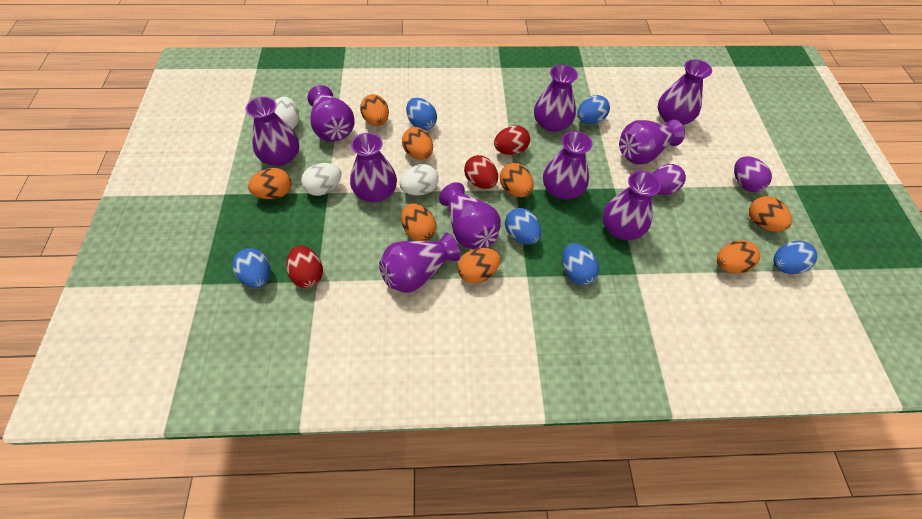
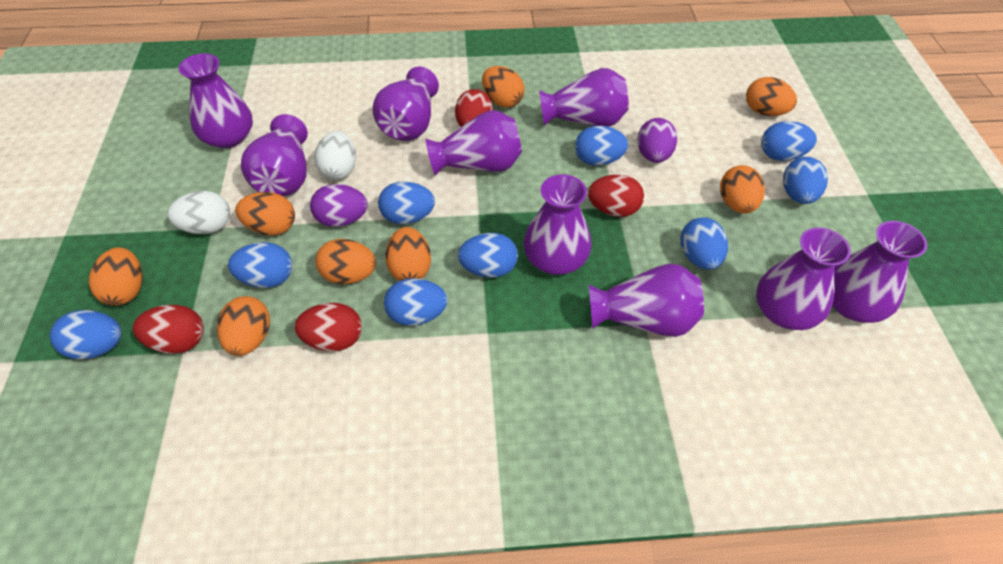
blue egg: [232,248,270,288] [406,98,437,130] [505,208,541,245] [562,243,599,285] [577,95,610,124] [773,241,817,274] = 6 -> [50,310,122,359] [228,242,292,288] [378,181,435,224] [384,278,448,326] [458,233,518,278] [575,126,628,166] [680,217,728,270] [761,121,817,161] [783,157,828,204] = 9
purple vase: [245,97,299,166] [307,85,355,142] [350,133,397,202] [379,233,460,293] [439,182,501,249] [534,65,578,132] [543,131,593,200] [602,171,661,240] [619,120,685,164] [658,59,712,125] = 10 -> [178,53,253,148] [241,114,308,196] [372,67,439,141] [426,110,522,176] [523,174,591,275] [539,68,629,127] [589,264,704,337] [756,227,851,330] [832,221,927,323] = 9
red egg: [286,245,323,288] [464,155,498,189] [494,125,530,155] = 3 -> [133,305,204,354] [295,303,362,351] [455,89,493,127] [588,174,644,217] = 4
white egg: [274,97,299,129] [301,163,341,196] [399,164,439,196] = 3 -> [168,191,230,234] [314,131,356,180] = 2

